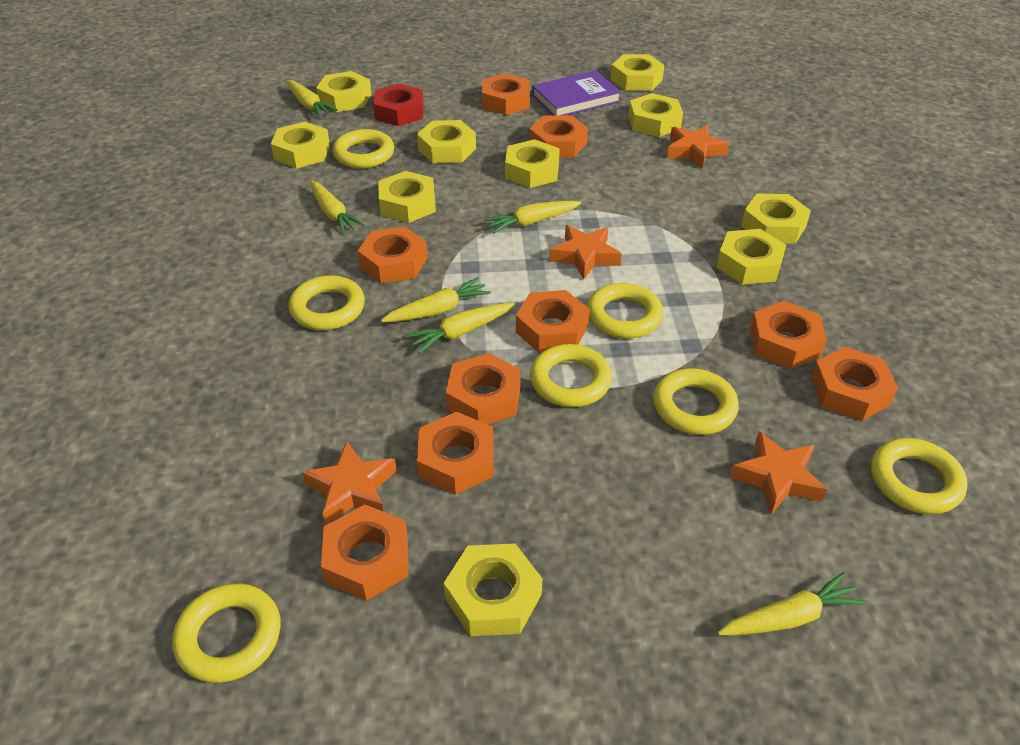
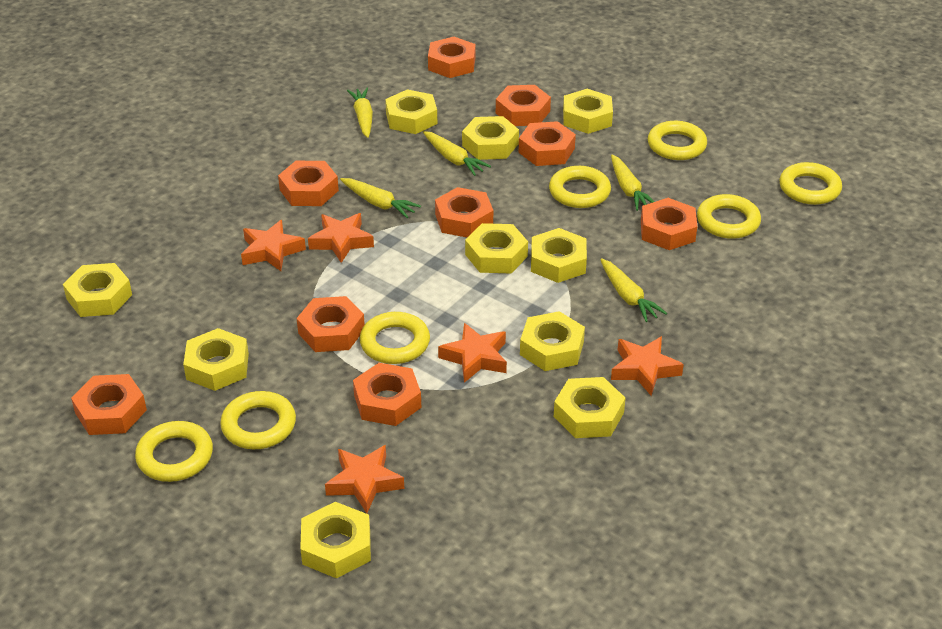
orange star: [303,441,396,525] [549,225,622,280] [667,125,729,169] [730,431,827,514] = 4 -> [241,220,306,271] [308,213,374,263] [325,445,404,513] [438,323,507,383] [611,336,684,396] = 5
purple book: [532,70,621,115] = 1 -> none = 0
red nut: [373,83,424,126] = 1 -> none = 0
yellow carrot: [286,80,338,117] [310,180,365,234] [381,277,491,322] [406,303,515,354] [484,201,581,233] [718,572,866,636] = 6 -> [340,178,421,218] [347,88,373,138] [423,131,491,176] [600,258,667,322] [611,155,655,211] = 5

